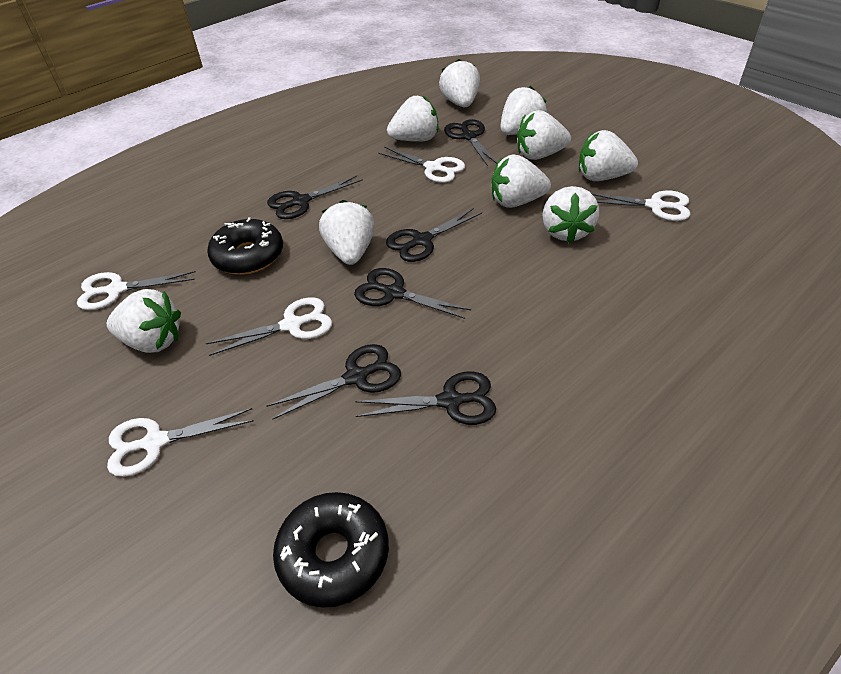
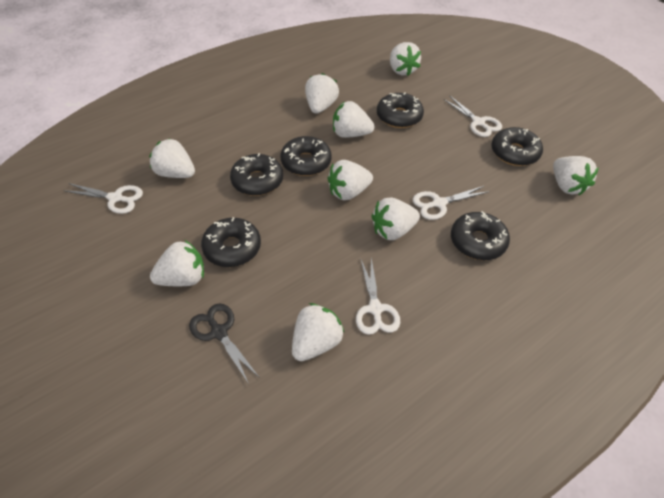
black donut: [207,217,283,275] [273,492,389,608] = 2 -> [201,217,261,267] [230,153,283,196] [280,136,332,176] [377,92,424,128] [451,211,510,260] [491,127,543,166] = 6
black scissors: [266,344,401,420] [267,176,363,219] [354,268,471,319] [355,372,496,425] [386,208,482,262] [444,119,497,166] = 6 -> [189,304,260,384] = 1
white scissors: [77,271,196,310] [107,408,254,477] [206,297,332,356] [378,147,465,183] [591,190,691,221] = 5 -> [63,183,143,214] [356,258,400,335] [413,186,490,220] [443,96,502,137] = 4

